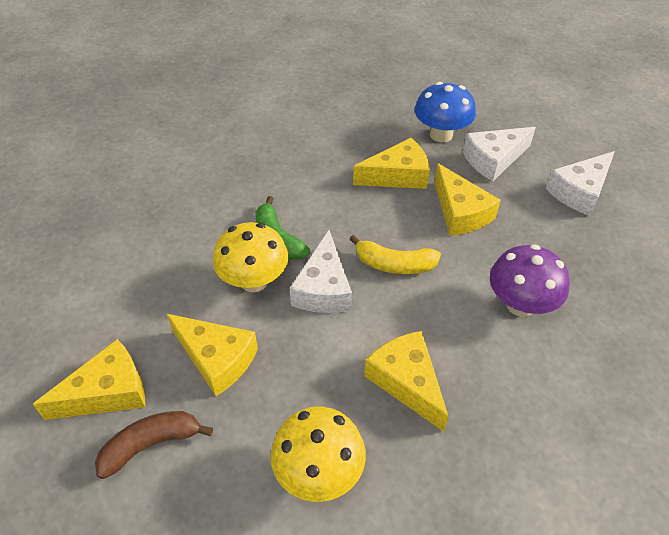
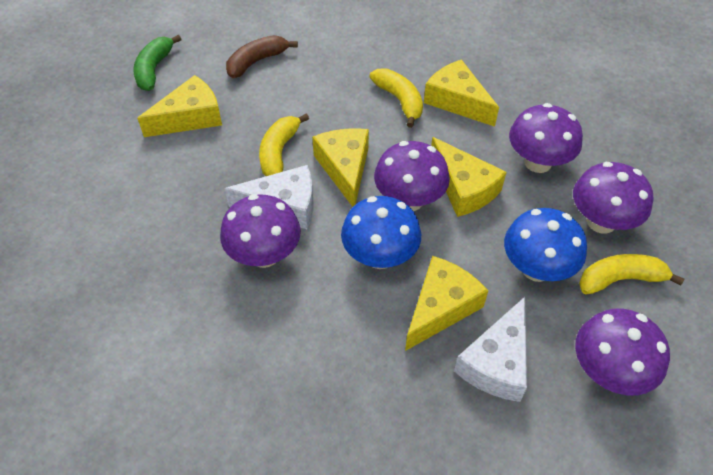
blue mushroom: [415,82,476,142] = 1 -> [341,196,421,269] [504,208,587,282] = 2
purple mushroom: [490,244,570,317] = 1 -> [220,194,301,268] [374,141,450,211] [509,103,583,173] [573,162,653,233] [575,309,670,395] = 5
white cheese: [290,230,352,313] [463,127,536,181] [546,151,615,216] = 3 -> [224,165,313,229] [454,297,527,402] = 2
yellow banana: [350,235,441,274] = 1 -> [259,114,309,176] [369,68,423,128] [579,254,684,295] = 3
yellow mushroom: [213,222,289,292] [271,406,366,502] = 2 -> none = 0

